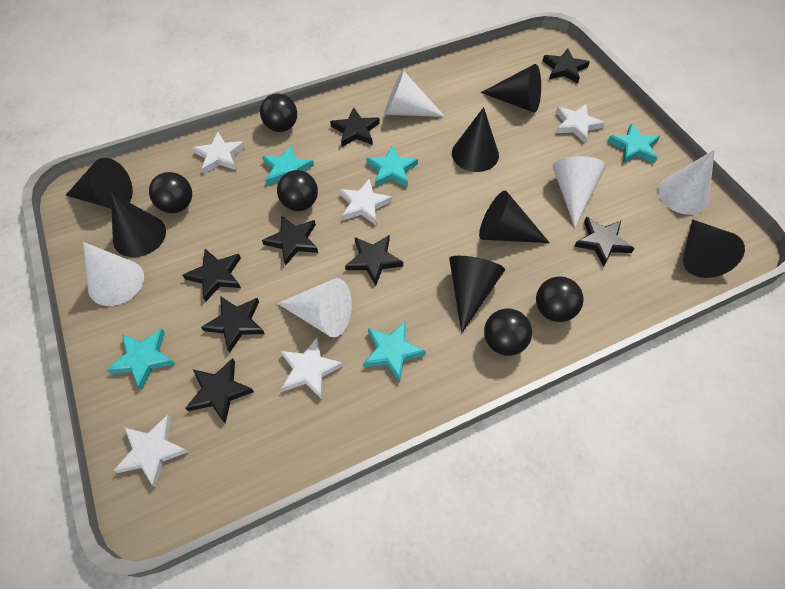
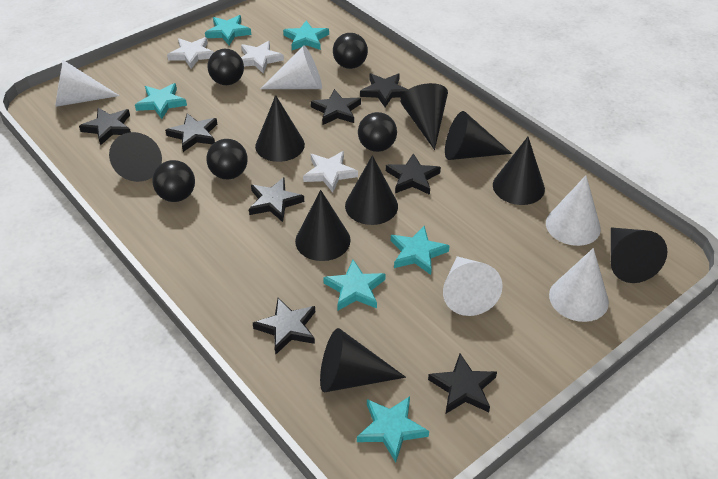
black cone: [66,158,133,209] [111,193,166,257] [449,256,505,333] [452,107,499,172] [479,191,550,243] [481,64,541,112] [683,219,745,278] = 7 -> [109,132,162,182] [255,95,305,162] [295,190,351,261] [320,328,406,393] [345,155,398,225] [400,83,448,150] [445,111,512,160] [493,137,545,205] [611,227,668,283] = 9
turquoise star: [106,329,175,390] [262,145,314,185] [363,321,426,382] [366,145,418,187] [607,123,660,163] = 5 -> [135,83,187,119] [205,15,251,46] [283,20,329,50] [323,260,386,311] [357,396,429,462] [391,226,450,275] = 6
white star: [113,415,188,487] [192,132,245,174] [281,336,343,399] [339,178,392,225] [556,104,605,143] = 5 -> [167,37,214,69] [241,41,284,74] [303,151,358,193] = 3

